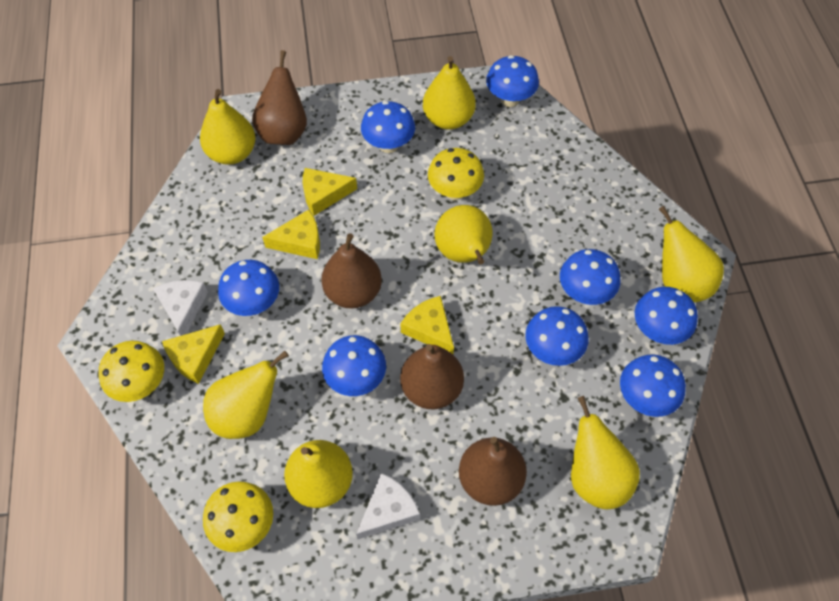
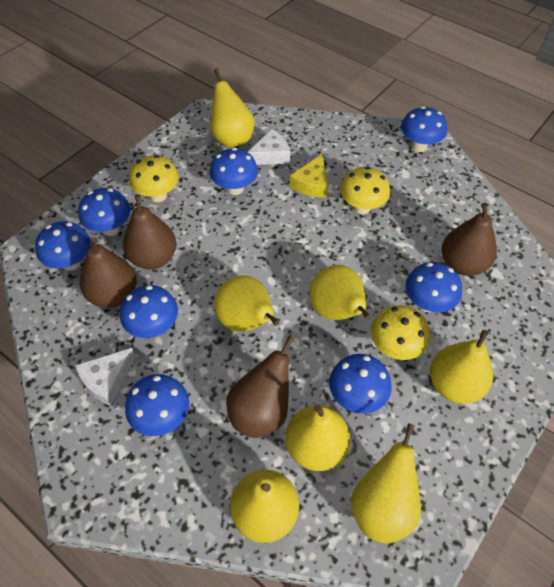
yellow cheese: [162,324,225,384] [262,209,320,259] [303,168,357,216] [400,296,454,354] = 4 -> [290,154,328,198] = 1

